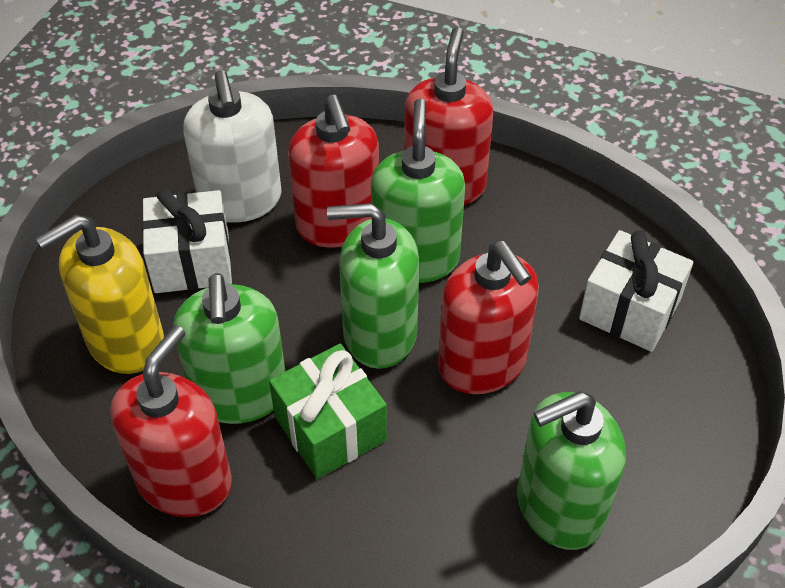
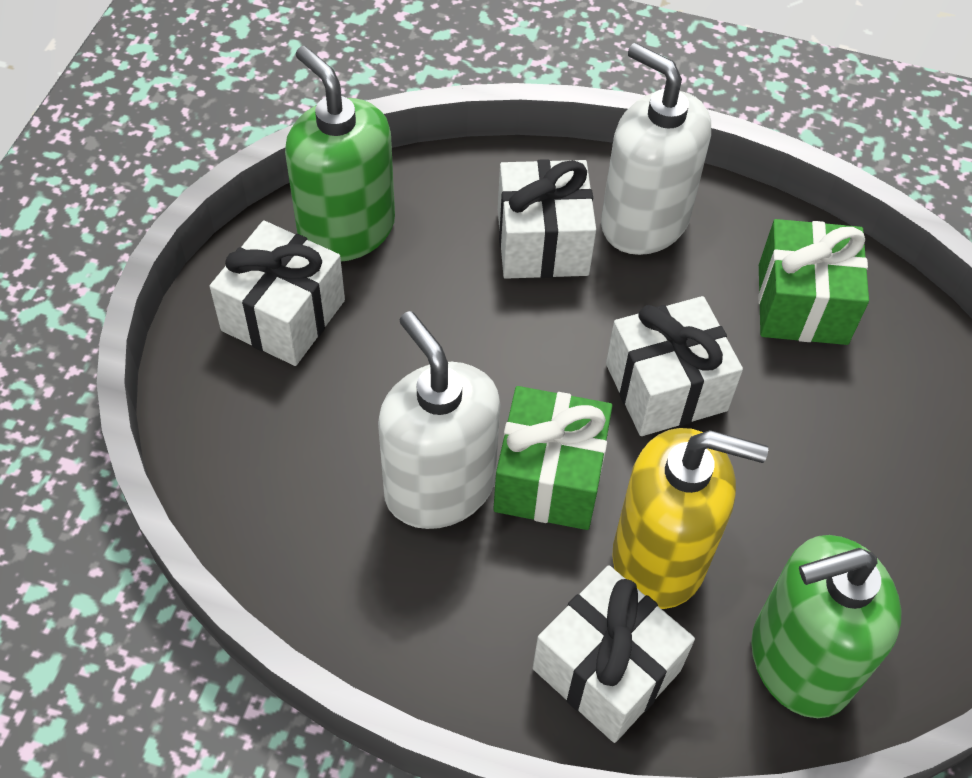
green gift: [269,344,387,479] = 1 -> [493,386,612,530] [758,219,869,345] = 2
green soap dispenser: [173,273,285,424] [327,203,419,369] [371,99,465,283] [518,392,626,550] = 4 -> [285,46,395,262] [751,535,901,718] = 2
red soap dispenser: [110,326,232,517] [288,95,379,248] [404,27,493,205] [438,241,539,394] = 4 -> none = 0
white gift: [142,188,232,293] [579,230,694,352] = 2 -> [210,220,345,366] [498,159,596,279] [533,565,695,743] [606,296,743,436] = 4
white soap dispenser: [183,70,282,223] = 1 -> [378,311,501,529] [601,43,711,255] = 2

